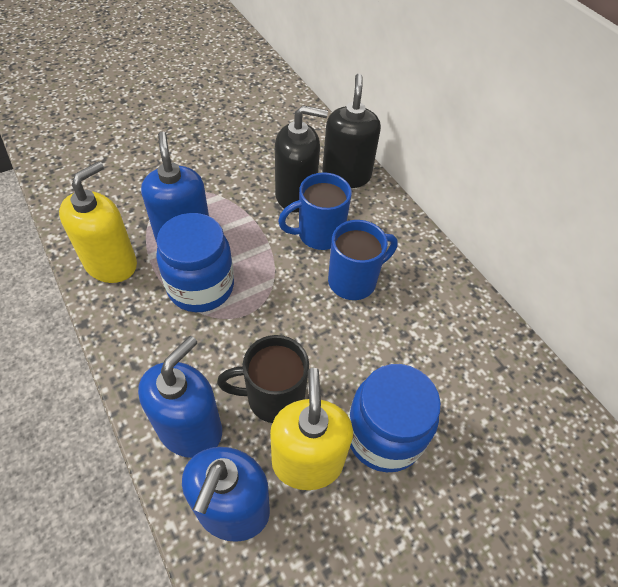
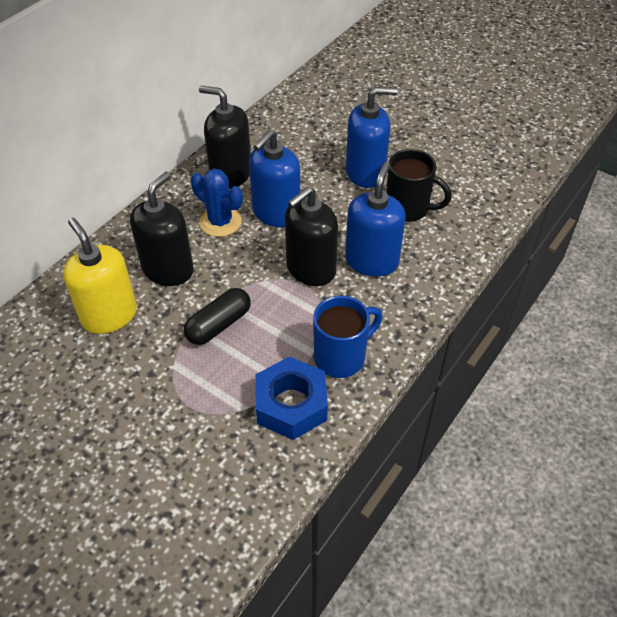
black capsule: none = 0 -> [184,288,251,345] = 1
black soap dispenser: [275,105,328,212] [322,74,381,188] = 2 -> [130,172,194,286] [199,86,251,189] [285,187,338,286] = 3
blue cactus: none = 0 -> [191,169,243,237] = 1
blue jar: [156,213,234,312] [348,364,441,472] = 2 -> none = 0
blue mug: [278,172,352,250] [328,220,398,300] = 2 -> [313,296,382,378] = 1
blue nut: none = 0 -> [255,357,328,440] = 1
yellow soap dispenser: [59,161,137,283] [270,368,353,490] = 2 -> [63,218,137,334] = 1

